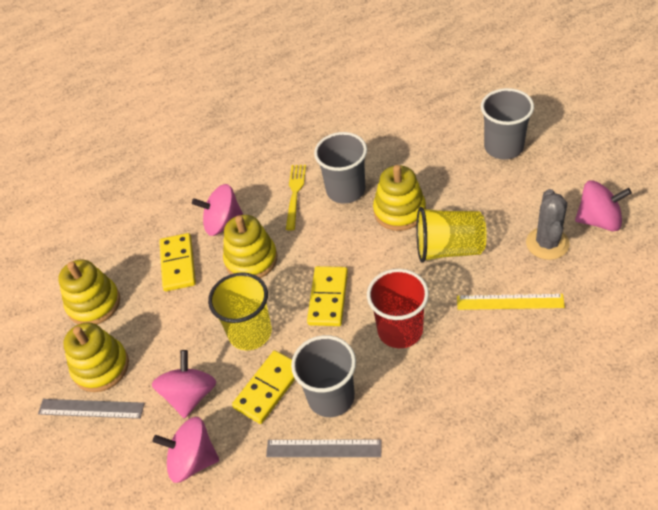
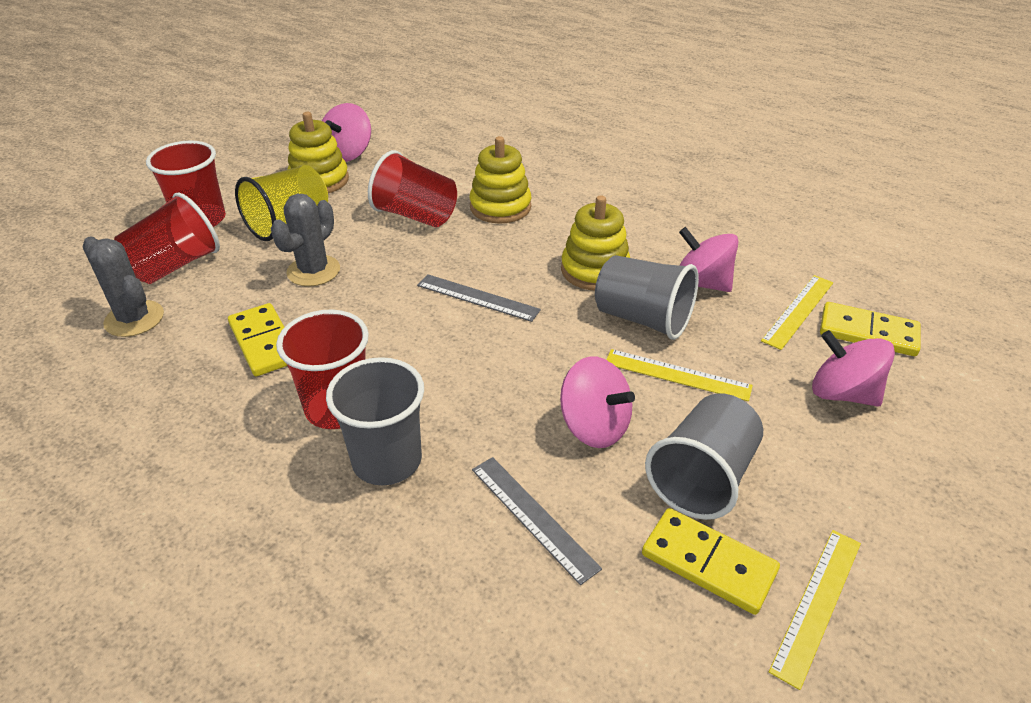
grey cactus: [526,189,570,260] = 1 -> [83,236,164,337] [271,194,340,286] = 2
red cup: [367,269,429,348] = 1 -> [114,192,220,284] [146,140,226,227] [276,310,369,429] [368,150,457,227] = 4
yellow cup: [208,272,272,350] [416,207,487,263] = 2 -> [235,165,328,241] = 1
yellow fork: [286,165,306,230] = 1 -> none = 0
yellow ruler: [457,294,565,310] = 1 -> [606,349,753,401] [761,275,833,350] [769,530,861,690] = 3
yellow stacking toy: [58,259,120,325] [63,322,129,392] [223,215,277,278] [373,165,426,231] = 4 -> [287,112,349,193] [469,136,531,224] [561,195,630,290] = 3

